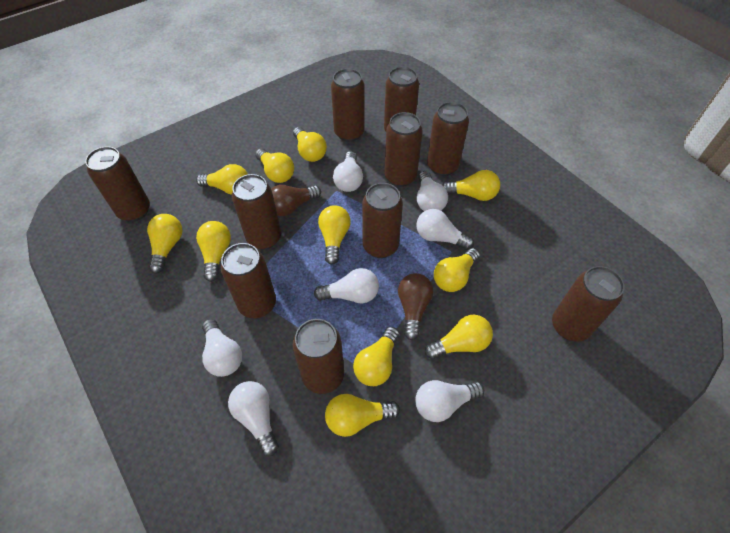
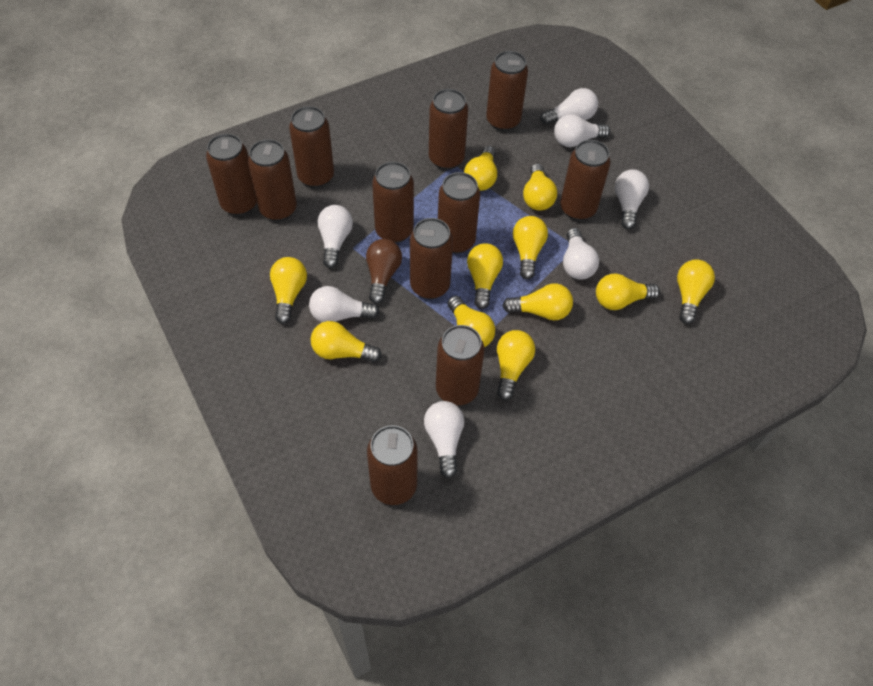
brown can: [85,146,150,222] [221,243,276,318] [232,174,281,250] [293,319,344,394] [331,68,365,142] [362,183,403,258] [384,67,419,131] [384,112,423,187] [427,102,469,176] [552,266,625,342] = 10 -> [206,134,257,216] [248,139,297,221] [289,106,334,188] [367,425,418,505] [372,162,414,243] [410,218,453,299] [429,89,468,170] [436,325,484,405] [438,172,480,254] [486,51,528,131] [560,140,611,221] = 11
brown light bulb: [271,185,321,216] [398,273,433,340] = 2 -> [366,239,402,304] = 1

